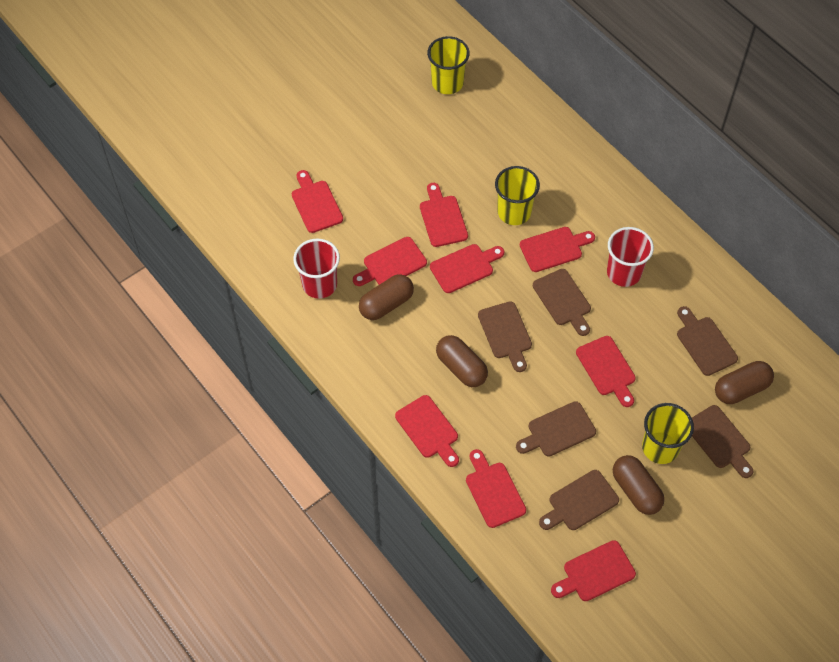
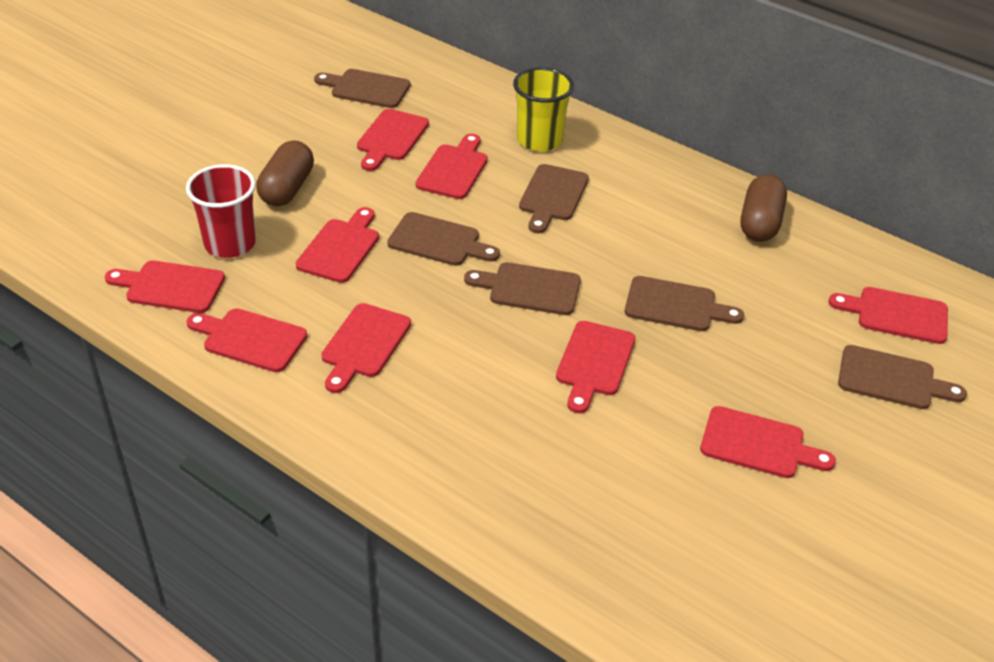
brown capsule: [359,274,414,320] [436,335,488,387] [613,455,664,515] [715,361,774,404] = 4 -> [256,141,314,206] [741,174,787,242] = 2
red cup: [293,239,340,299] [607,227,654,287] = 2 -> [186,164,256,258] = 1
yellow cup: [427,36,470,94] [495,166,540,225] [642,403,694,464] = 3 -> [513,67,574,152] = 1

